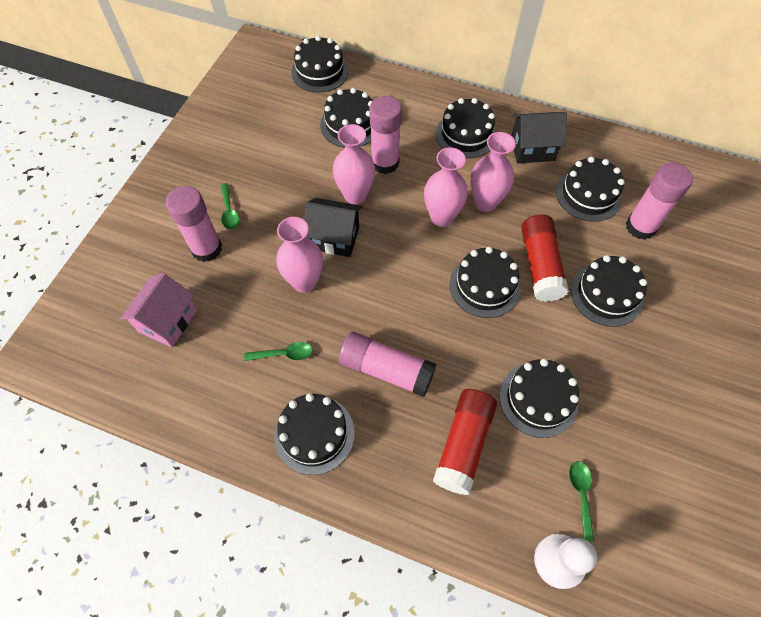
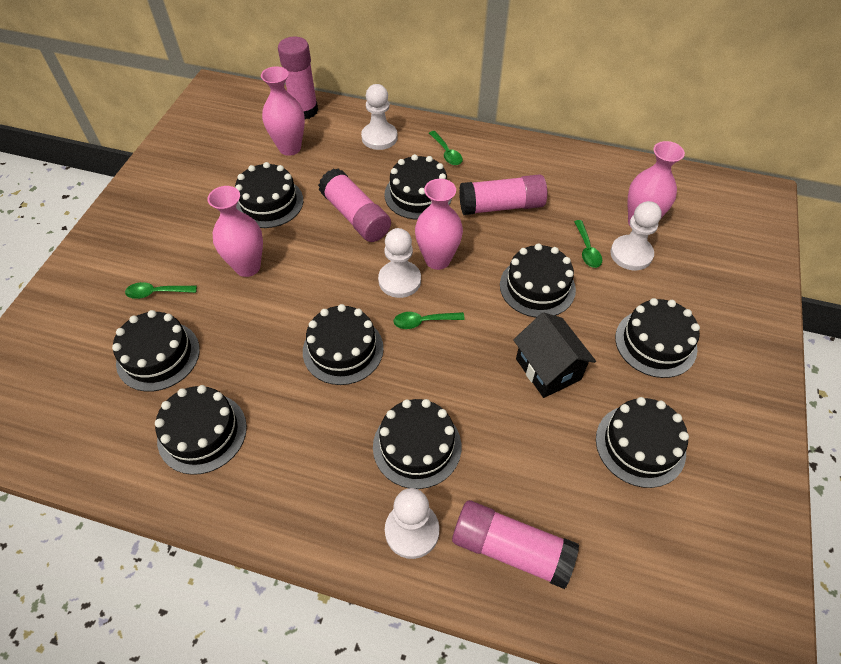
black cake: [274,393,355,475] [291,36,349,92] [320,88,373,148] [436,98,496,158] [450,247,521,318] [500,359,579,438] [556,157,625,222] [571,255,647,327] = 8 -> [112,310,200,392] [155,385,247,475] [235,162,303,228] [303,304,384,385] [373,399,461,489] [384,154,452,219] [500,243,576,318] [596,397,689,488] [615,298,700,378] = 9
black house: [304,198,362,257] [511,112,567,163] = 2 -> [513,312,596,398] = 1
green spoon: [220,183,240,229] [244,342,313,361] [569,461,594,542] = 3 -> [125,282,197,299] [393,312,465,329] [429,131,463,165] [574,220,602,268] = 4
pink house: [120,273,197,347] = 1 -> none = 0
red glue stick: [433,389,497,495] [521,214,569,302] = 2 -> none = 0
white pawn: [534,534,597,589] = 1 -> [361,84,398,150] [378,228,421,298] [385,488,439,559] [610,201,662,270] = 4

